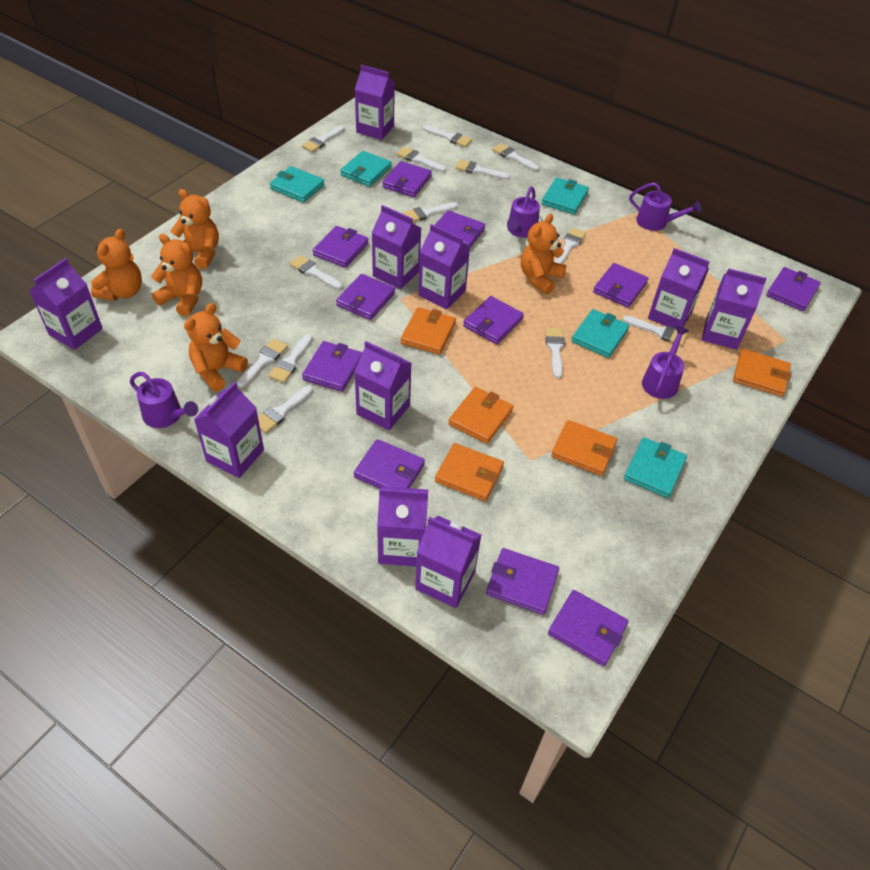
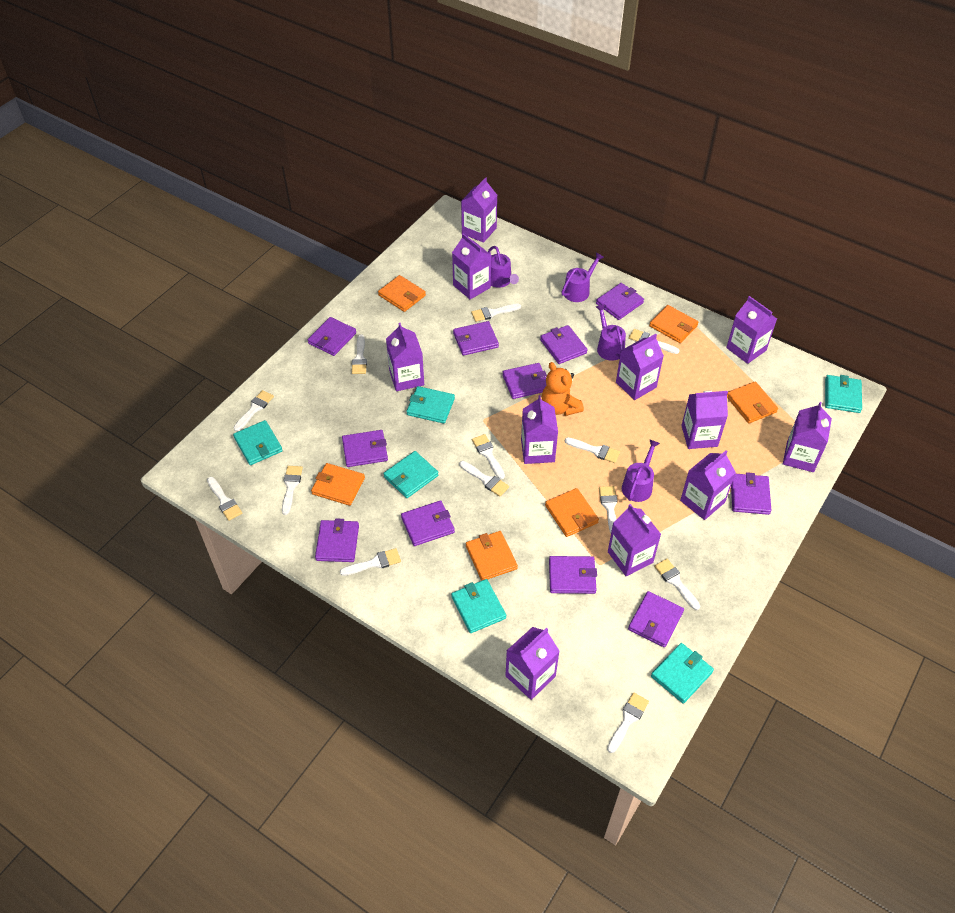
orange teddy bear: [91,229,142,301] [151,234,202,316] [171,189,219,269] [184,303,248,391] [521,214,567,295] = 5 -> [542,362,584,416] = 1
orange wallet: [400,307,456,355] [435,443,504,501] [448,387,513,444] [551,420,617,476] [733,349,791,397] = 5 -> [311,463,365,506] [378,275,426,312] [466,531,518,581] [545,488,599,537] [649,305,699,343] [727,381,778,423] = 6
purple carton: [29,258,103,350] [194,382,264,478] [354,341,411,430] [355,65,395,140] [372,205,421,289] [377,486,428,566] [415,516,481,608] [418,224,470,309] [648,248,710,330] [702,268,767,350] = 10 -> [386,323,424,391] [452,233,491,300] [461,177,497,243] [505,627,560,700] [521,395,558,464] [608,504,661,576] [616,334,664,400] [680,450,736,520] [681,390,728,449] [726,296,777,364] [783,402,832,472] = 11
turquoise wallet: [270,166,324,203] [340,151,392,187] [541,177,589,215] [571,309,629,358] [624,437,687,498] = 5 -> [233,420,283,465] [383,451,439,498] [406,386,455,424] [451,579,506,633] [651,643,714,704] [825,375,862,413] = 6

